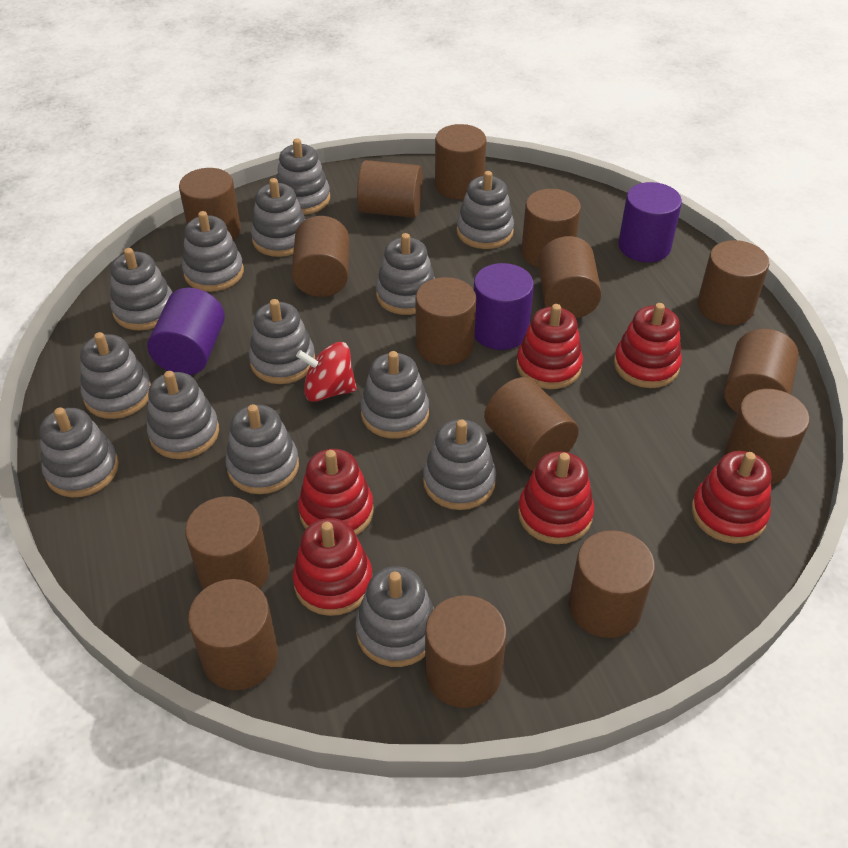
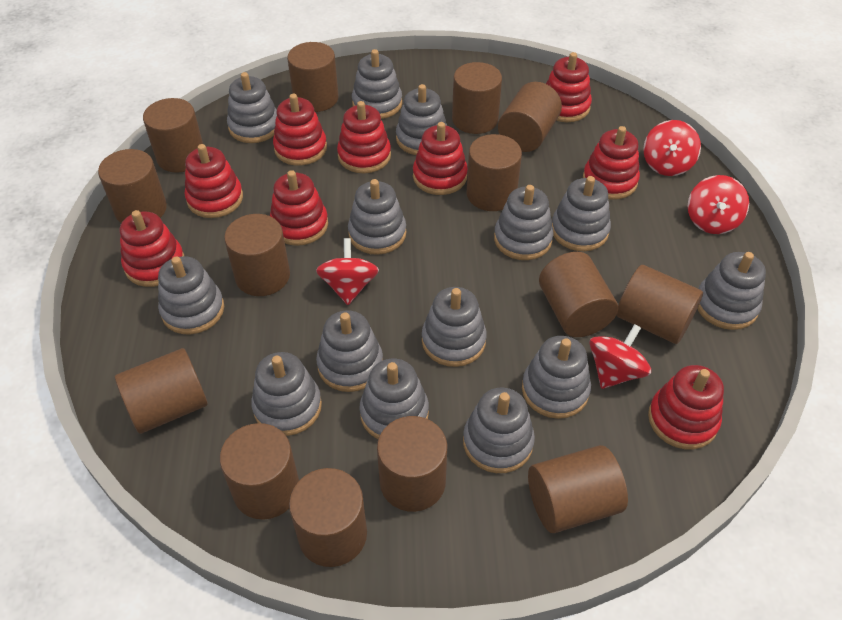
brown cylinder: [179,168,241,240] [185,496,270,590] [188,579,278,690] [292,216,349,297] [357,160,423,218] [416,277,476,365] [425,595,507,708] [435,124,486,200] [484,377,579,471] [521,189,581,268] [538,236,602,318] [569,530,655,638] [697,240,769,325] [724,329,799,413] [724,389,810,485] = 15 -> [98,149,167,223] [115,348,208,434] [143,98,203,173] [220,423,299,520] [224,214,290,296] [287,42,339,112] [289,468,367,567] [377,416,447,512] [452,62,502,134] [467,134,522,211] [498,82,562,152] [528,445,628,533] [539,252,618,337] [616,265,703,344] = 14
purple cylinder: [148,288,225,375] [474,263,534,350] [618,182,682,262] = 3 -> none = 0
red spinning top: [296,342,357,402] = 1 -> [316,238,379,305] [589,324,651,389] [643,120,701,176] [688,175,749,234] = 4
red stacking toy: [293,518,372,616] [298,449,374,536] [516,304,583,389] [518,451,594,544] [614,303,682,388] [692,451,772,544] = 6 -> [120,210,184,287] [185,144,243,218] [270,170,328,246] [273,94,327,166] [337,101,391,173] [413,122,468,195] [546,52,592,122] [583,126,640,200] [648,365,724,449] = 9

